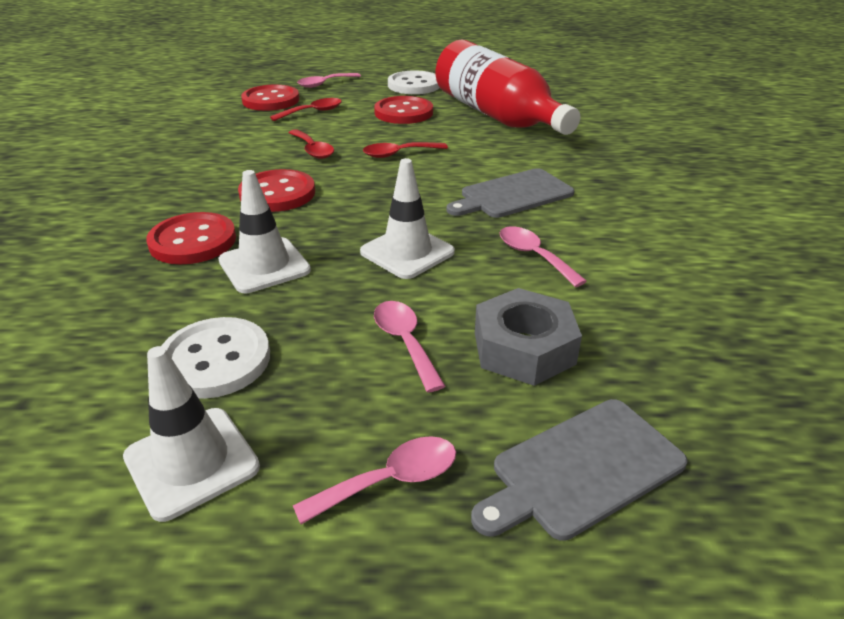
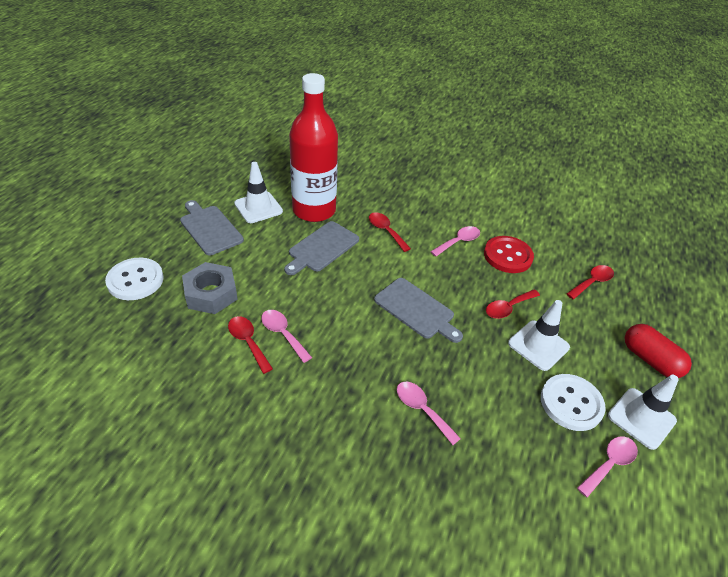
grey cutting board: [447,168,574,218] [471,399,688,541] = 2 -> [180,200,244,255] [284,221,359,275] [374,278,463,343] = 3
red button: [146,212,236,265] [238,169,315,212] [241,85,299,111] [374,96,433,124] = 4 -> [484,236,534,273] = 1
red capsule: none = 0 -> [625,324,692,378] = 1
red spoon: [270,98,342,121] [288,129,334,159] [363,142,448,158] = 3 -> [228,316,273,374] [369,212,411,252] [486,290,540,319] [566,265,614,299] = 4

